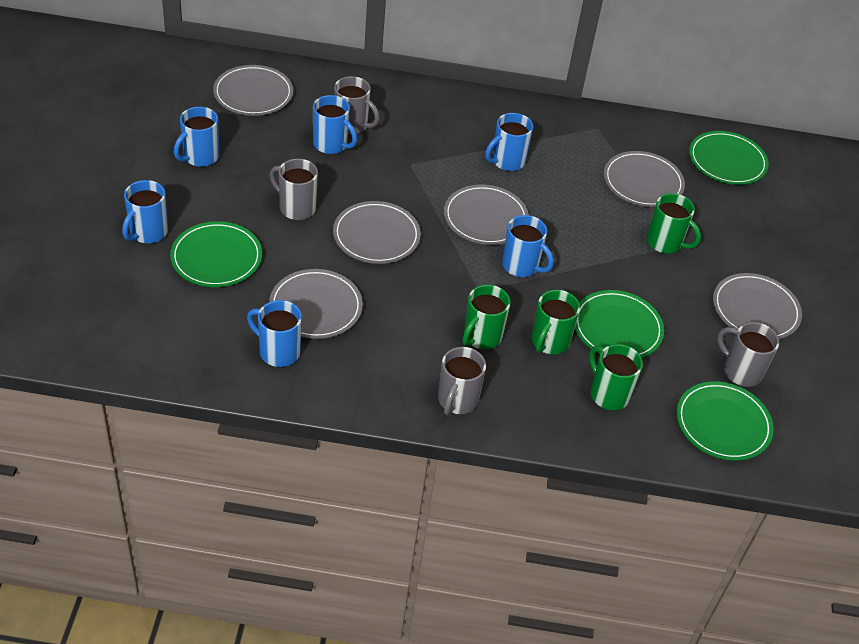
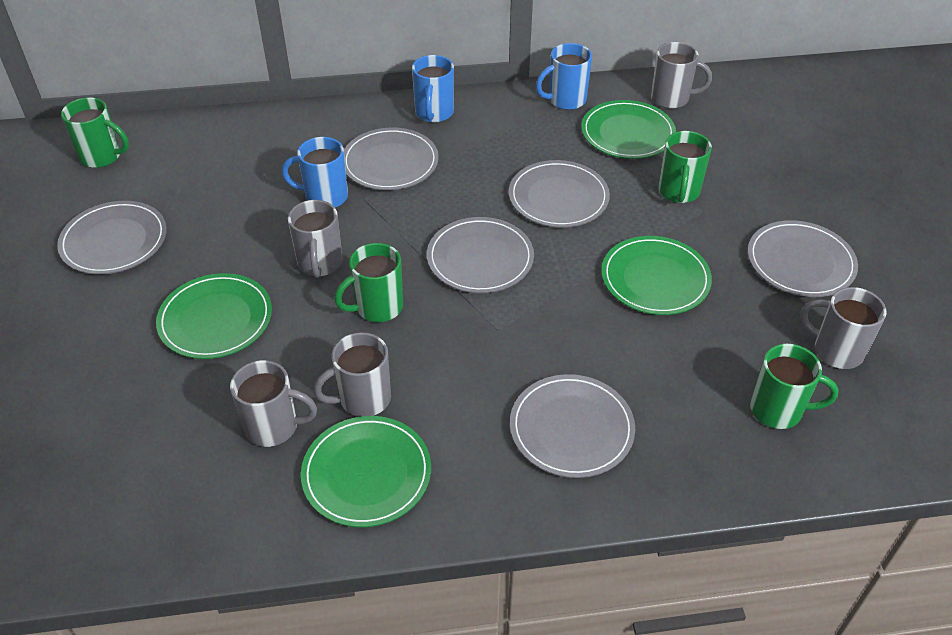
blue mug: [122,180,168,243] [174,107,219,167] [247,300,302,367] [313,95,357,154] [485,113,533,171] [502,215,554,277] = 6 -> [282,137,348,208] [412,55,454,122] [536,43,592,110] = 3
grey mug: [270,159,318,220] [334,76,380,134] [438,347,486,415] [717,322,779,387] = 4 -> [230,360,317,447] [288,200,342,278] [314,332,391,417] [651,42,712,109] [800,287,887,369] = 5

